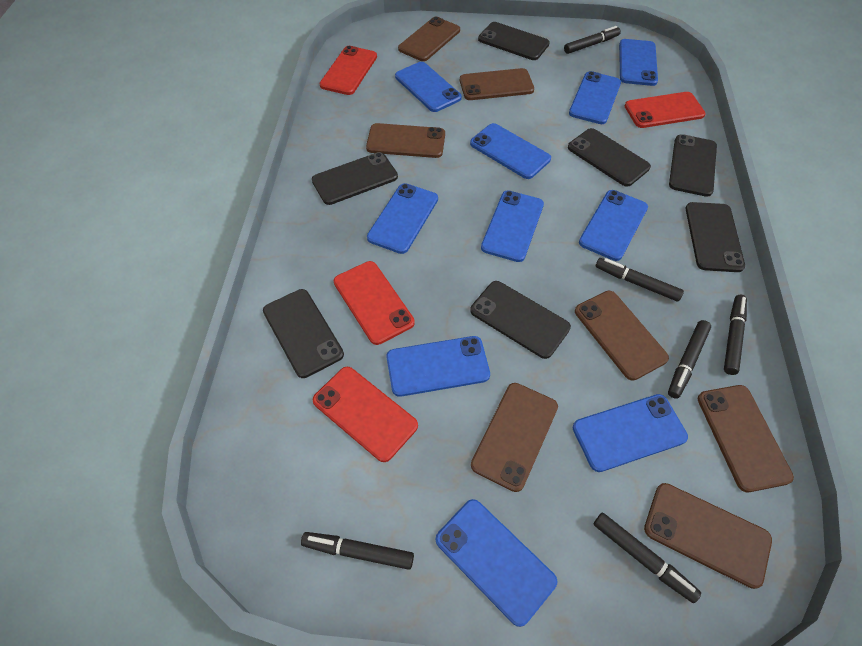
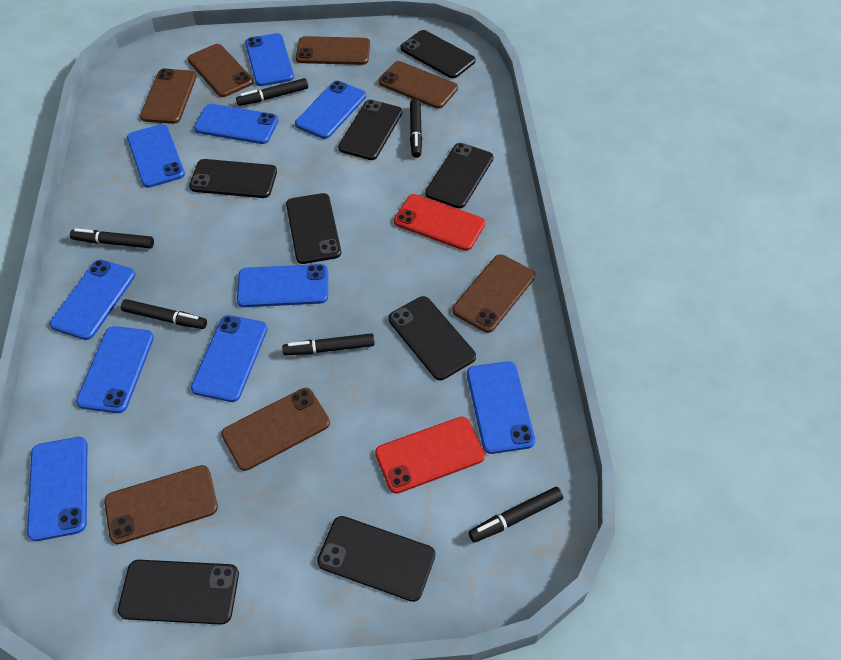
black phone: [263,289,344,378] [312,152,398,205] [470,281,571,359] [478,22,550,60] [568,128,651,187] [669,134,717,197] [686,202,745,272] = 7 -> [118,560,239,625] [189,159,277,198] [286,193,341,264] [317,516,435,602] [338,100,402,160] [388,296,476,380] [400,30,476,78] [425,143,494,208] = 8
red phone: [312,367,418,462] [319,46,377,95] [334,261,415,345] [625,92,706,128] = 4 -> [375,417,485,494] [394,194,485,251] = 2

